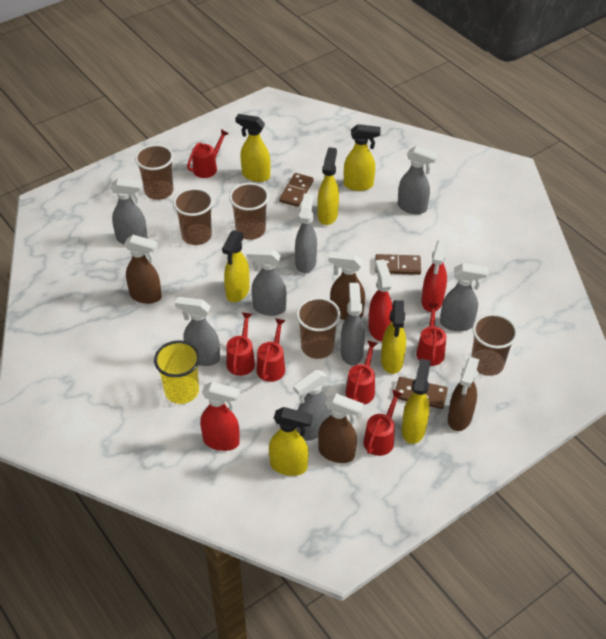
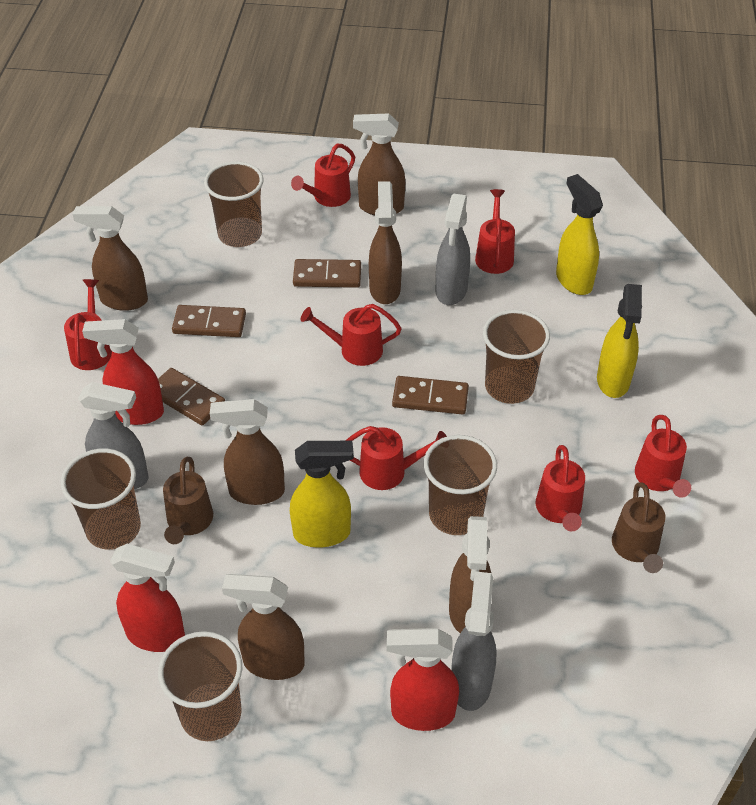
brown domino: [279,173,314,207] [375,254,421,275] [395,377,448,409] = 3 -> [158,368,225,425] [172,305,246,337] [293,259,361,288] [392,376,469,415] = 4
brown spray bottle: [124,235,162,304] [318,393,364,463] [328,252,365,320] [448,357,480,431] = 4 -> [72,206,148,311] [210,399,285,505] [222,574,305,680] [353,113,405,215] [369,182,402,304] [449,516,491,633] = 6
brown watering can: none = 0 -> [163,457,213,544] [612,482,665,573] = 2
grey spray bottle: [111,178,148,244] [175,297,220,366] [247,248,287,316] [293,370,330,441] [295,193,317,273] [341,283,365,366] [398,146,438,214] [440,263,488,331] = 8 -> [78,382,149,489] [436,194,470,305] [451,571,496,711] = 3
red watering can: [187,129,229,178] [226,312,255,376] [257,318,286,382] [345,340,378,404] [363,390,403,456] [416,303,446,366] = 6 -> [64,279,112,370] [291,144,355,207] [301,304,401,366] [345,426,447,490] [475,189,515,274] [536,445,585,531] [635,415,691,498] = 7
yellow cup: [154,341,200,404] = 1 -> none = 0
yellow spray bottle: [222,230,250,302] [235,114,271,182] [269,407,313,476] [317,147,339,225] [344,124,380,191] [381,300,406,374] [402,359,430,444] = 7 -> [290,441,354,548] [556,174,603,295] [597,284,642,398] = 3

